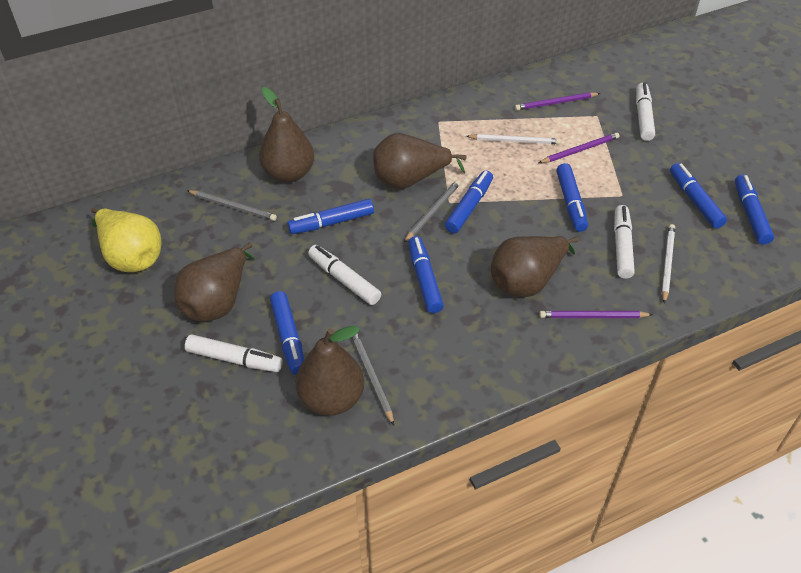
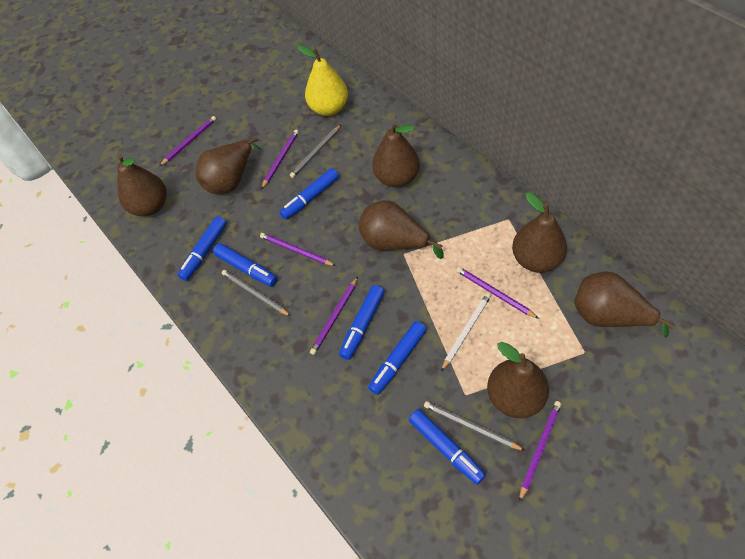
blue marker: [270,291,304,375] [287,199,374,234] [408,236,444,313] [445,171,493,233] [556,163,588,232] [670,163,727,229] [735,175,774,245] = 7 -> [177,216,227,281] [213,243,277,287] [279,168,339,220] [339,285,384,360] [368,321,427,395] [409,409,486,485] = 6
brown pear: [174,242,254,322] [259,87,314,183] [295,326,364,416] [373,133,467,189] [491,236,579,297] = 5 -> [117,154,167,216] [195,137,262,194] [359,200,444,259] [372,121,420,187] [487,342,549,418] [512,192,567,273] [574,272,675,337] = 7
purple pencil: [515,92,600,110] [539,133,620,163] [539,311,653,318] = 3 -> [160,116,216,166] [260,233,336,266] [261,130,299,189] [310,277,358,355] [456,267,539,319] [519,401,562,502] = 6
white marker: [185,334,282,372] [308,245,381,305] [614,205,635,279] [636,83,655,141] = 4 -> none = 0
white pencil: [466,134,561,144] [662,224,675,303] = 2 -> [441,293,491,372] = 1

